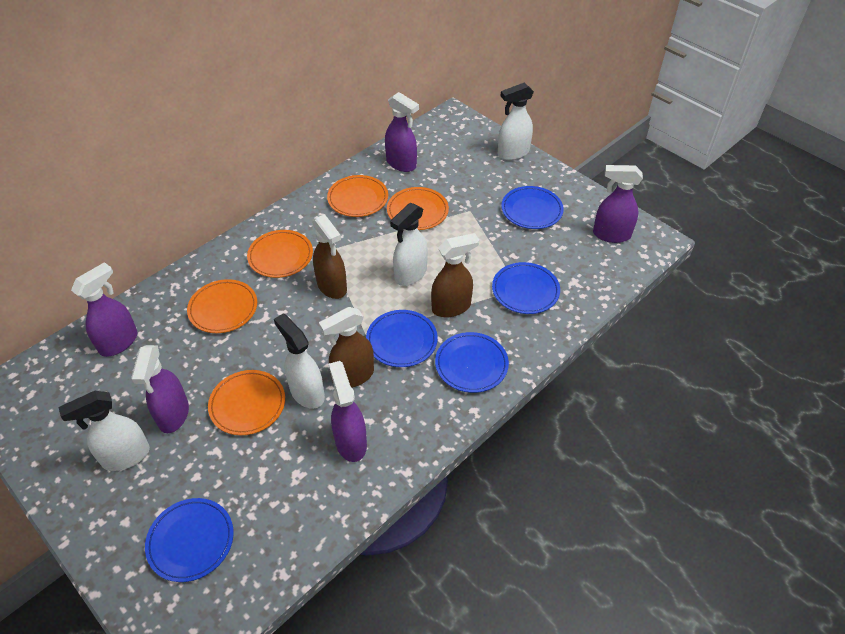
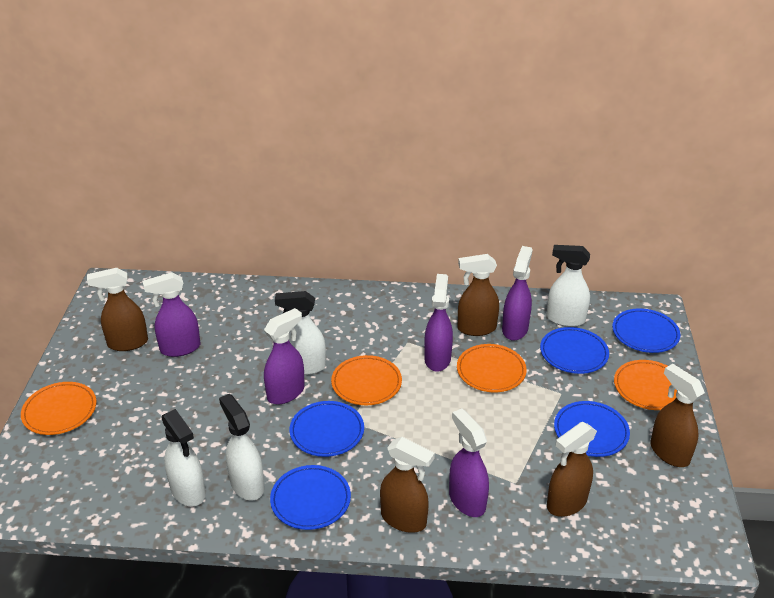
brown spray bottle: [312,214,347,299] [319,307,374,388] [431,233,479,317] = 3 -> [87,268,148,351] [380,437,435,533] [458,254,499,336] [547,422,597,517] [651,364,705,467] = 5
orange plate: [187,279,257,333] [208,370,285,435] [247,230,313,278] [327,175,388,217] [387,187,449,230] = 5 -> [21,382,96,435] [331,355,402,405] [457,344,527,392] [614,360,677,410] = 4

